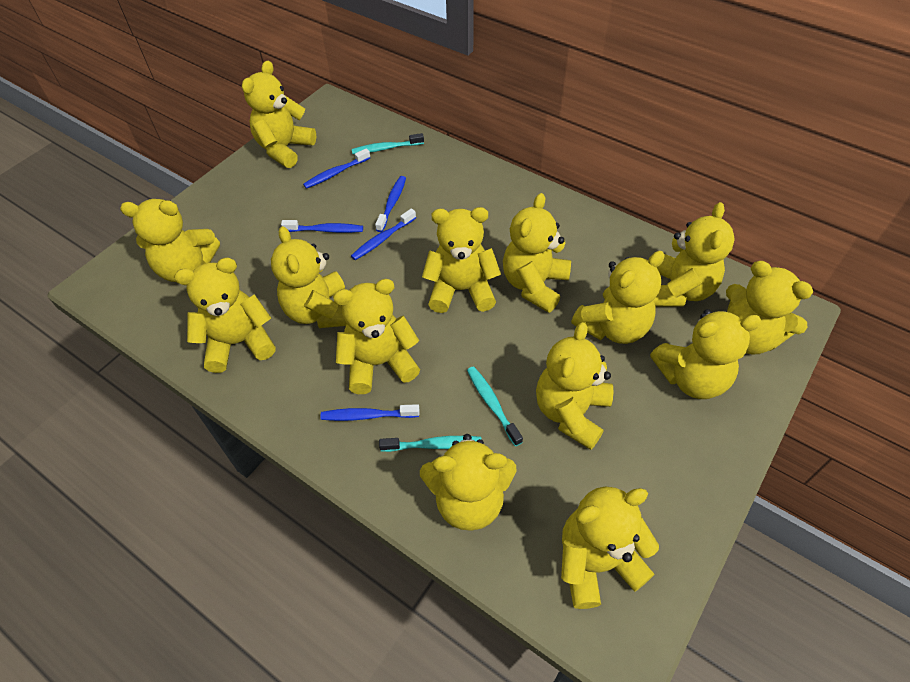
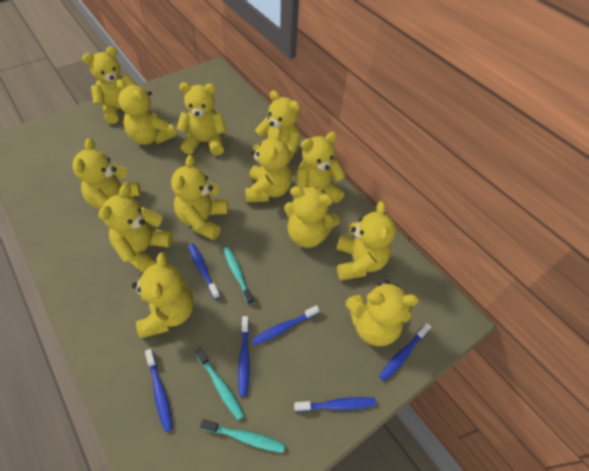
blue toothbrush: [281,220,363,233] [303,148,370,189] [320,404,420,421] [351,208,416,260] [375,176,406,232] = 5 -> [145,349,173,432] [188,243,220,299] [238,316,250,396] [252,305,320,346] [294,397,376,412] [379,323,431,381] = 6
yellow teddy bear: [120,199,220,282] [174,258,276,373] [242,61,316,168] [271,226,347,328] [333,279,420,394] [420,434,516,531] [422,207,501,313] [503,193,571,313] [536,322,613,450] [561,486,659,609] [571,251,665,344] [650,309,762,399] [654,202,735,307] [726,261,813,355] = 14 -> [72,138,141,210] [82,46,138,124] [99,184,173,272] [116,80,176,145] [132,252,194,338] [171,155,228,240] [176,82,227,156] [245,128,292,202] [253,90,300,164] [284,186,340,248] [296,132,346,203] [336,201,396,281] [346,280,419,346] = 13

